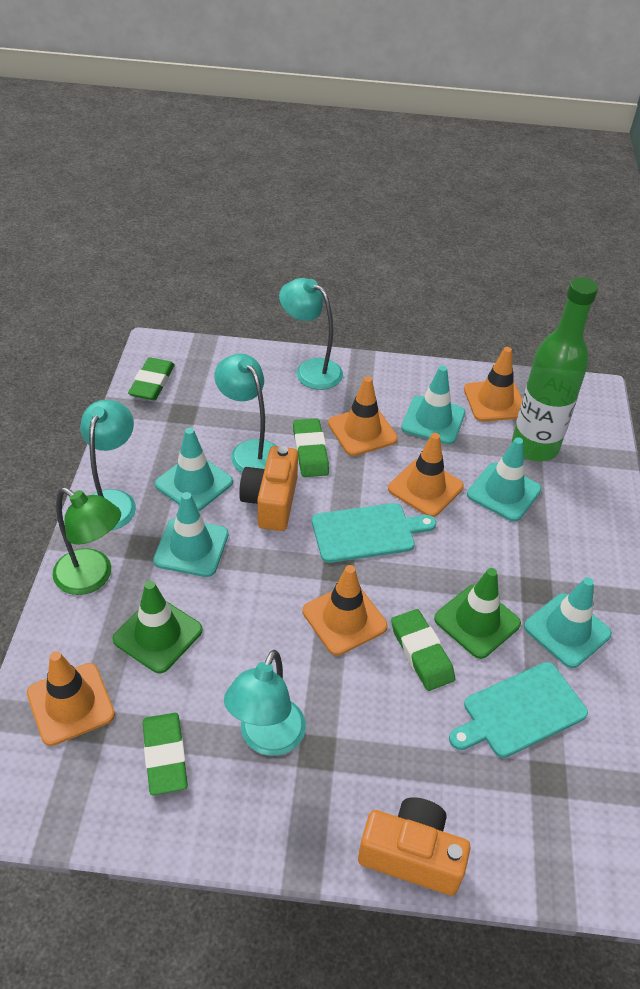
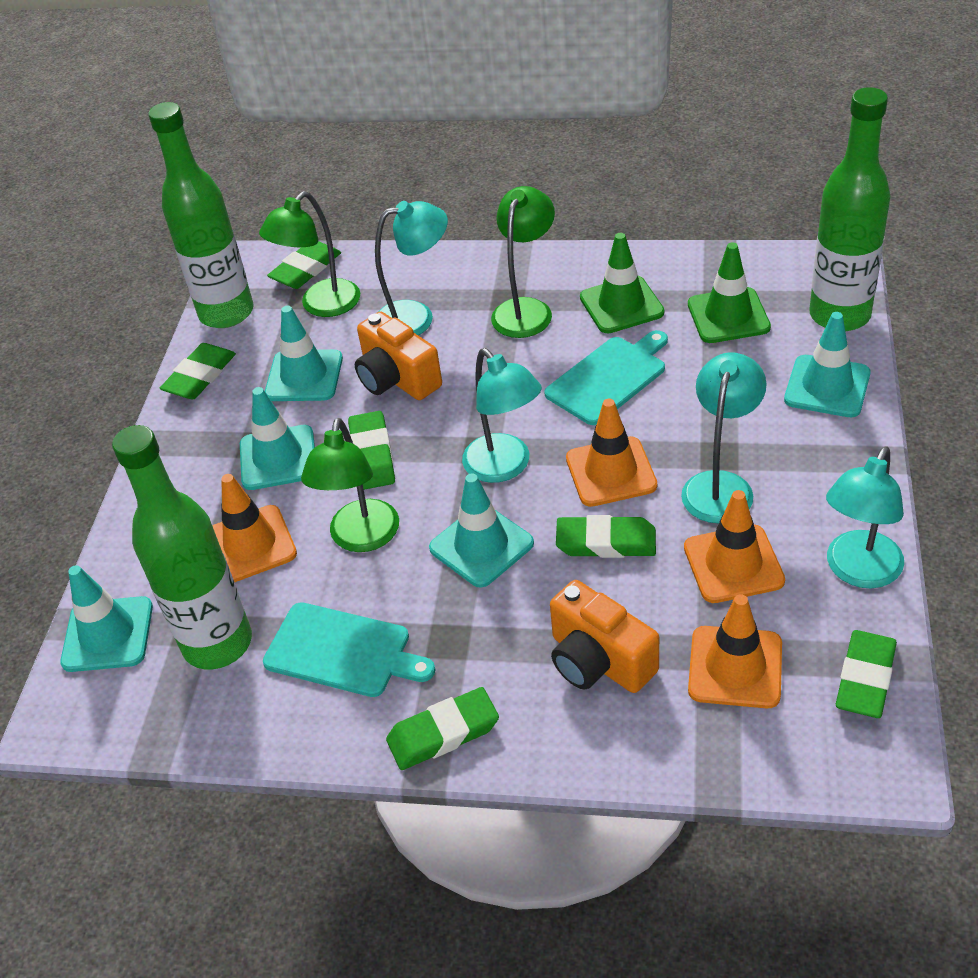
green bottle: [512,277,598,461] = 1 -> [112,425,252,669] [148,102,253,328] [809,87,891,332] = 3
green eraser: [128,357,175,400] [143,713,188,795] [293,418,329,477] [391,609,455,691] = 4 -> [160,343,236,399] [267,241,341,289] [348,411,395,490] [386,687,499,770] [556,515,656,558] [836,630,897,718] = 6
green lamp: [52,487,121,595] = 1 -> [259,191,360,317] [301,418,399,552] [491,186,555,338] = 3
orange traffic cone: [27,651,115,746] [303,565,388,655] [328,376,398,456] [388,433,464,517] [464,347,522,422] = 5 -> [212,474,297,582] [566,399,657,507] [684,490,785,603] [688,594,782,708] = 4

